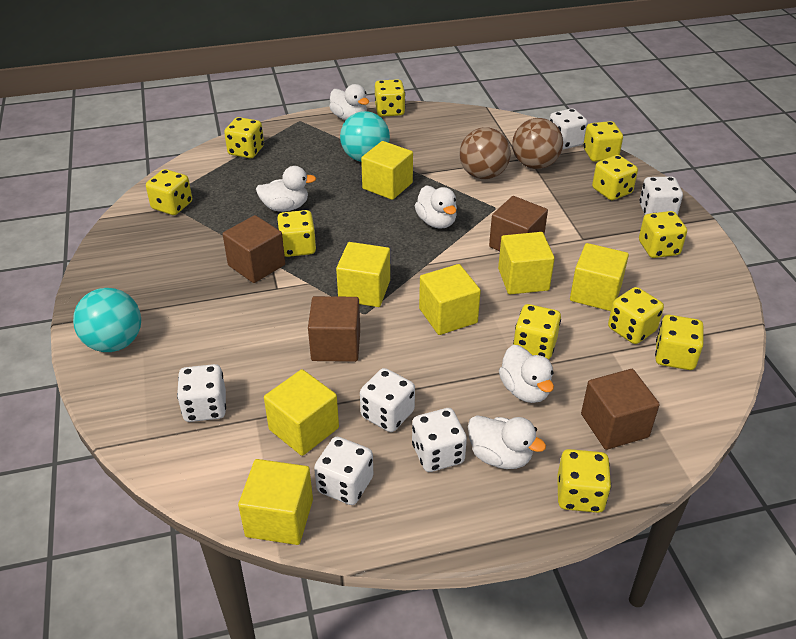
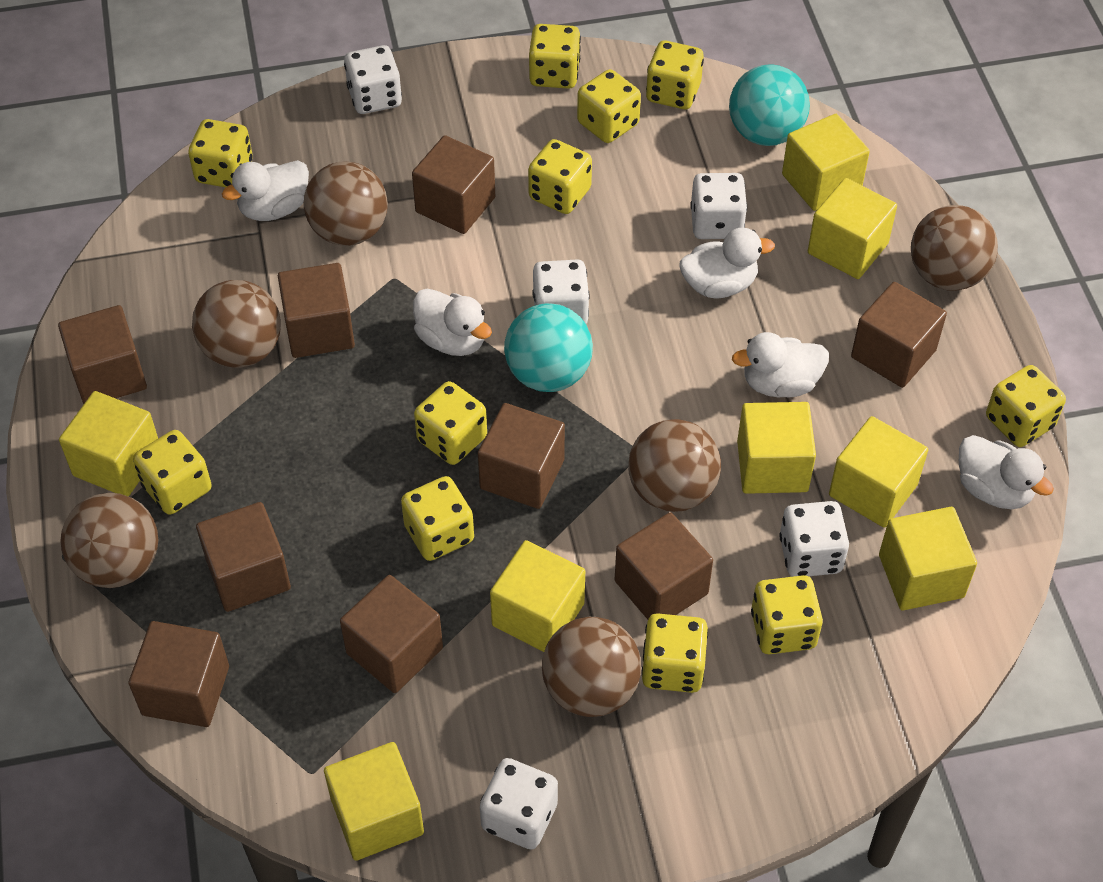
brown ball: [459,127,511,179] [512,118,563,169] = 2 -> [60,493,158,588] [192,280,281,368] [304,161,388,246] [542,617,641,717] [628,419,721,512] [911,205,998,291] = 6
brown cube: [223,215,285,283] [308,296,360,362] [489,196,548,251] [581,369,660,450] = 4 -> [58,305,147,404] [128,621,229,727] [196,502,291,612] [278,263,355,358] [340,575,443,693] [412,135,495,234] [478,403,565,509] [615,512,713,619] [851,282,947,388] = 9
white dice: [177,364,226,422] [314,437,373,505] [360,368,415,432] [412,408,467,472] [549,108,588,150] [639,176,683,215] = 6 -> [344,45,402,114] [480,758,558,849] [532,260,590,324] [690,173,747,239] [779,501,849,577] = 5
yellow cube: [238,459,313,545] [264,369,339,456] [336,242,390,307] [361,141,413,200] [419,264,481,335] [498,232,555,295] [570,243,629,311] = 7 -> [59,391,158,497] [324,742,424,861] [490,540,585,652] [737,402,816,494] [782,114,870,211] [808,178,897,279] [829,416,928,527] [879,507,977,610] = 8

